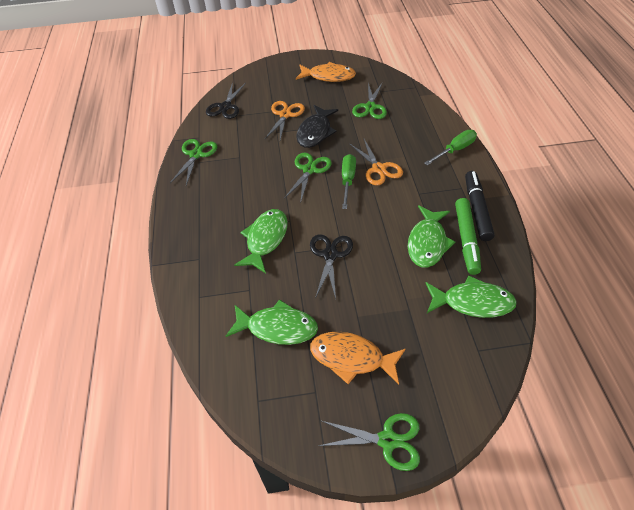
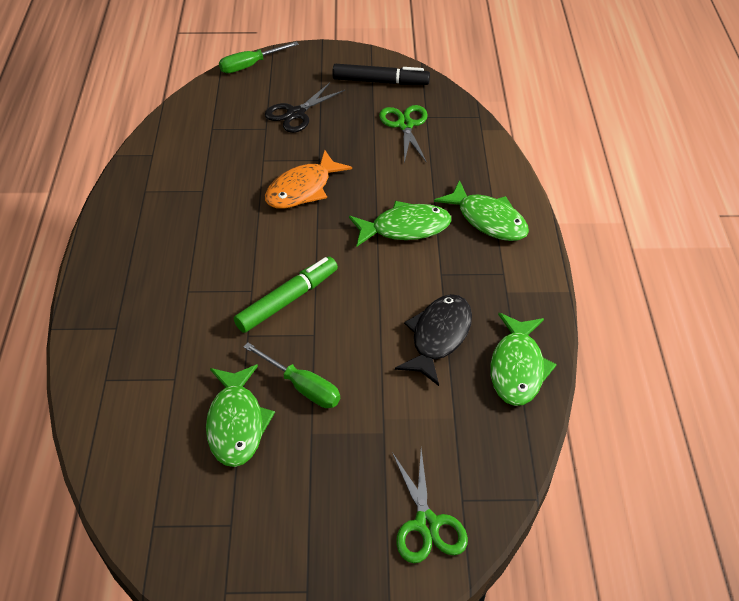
black scissors: [206,82,246,119] [310,234,353,299] = 2 -> [265,83,345,133] = 1
green scissors: [170,139,217,185] [284,153,332,204] [319,413,420,471] [352,83,387,119] = 4 -> [379,105,428,163] [392,449,468,563] = 2
orange fish: [296,62,356,82] [310,332,406,385] = 2 -> [265,150,352,209] = 1
orange scissors: [265,101,305,140] [350,139,403,185] = 2 -> none = 0

